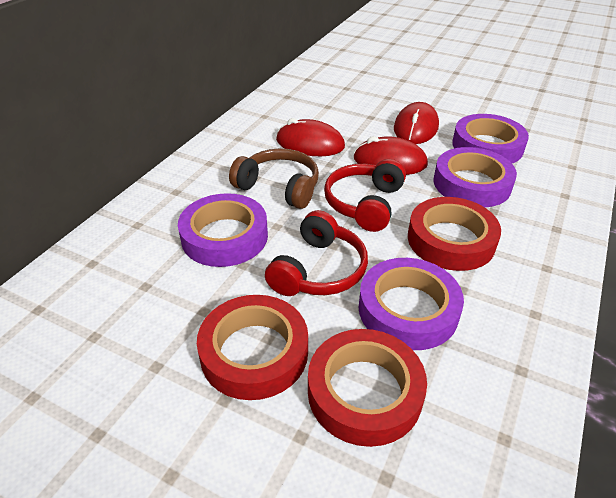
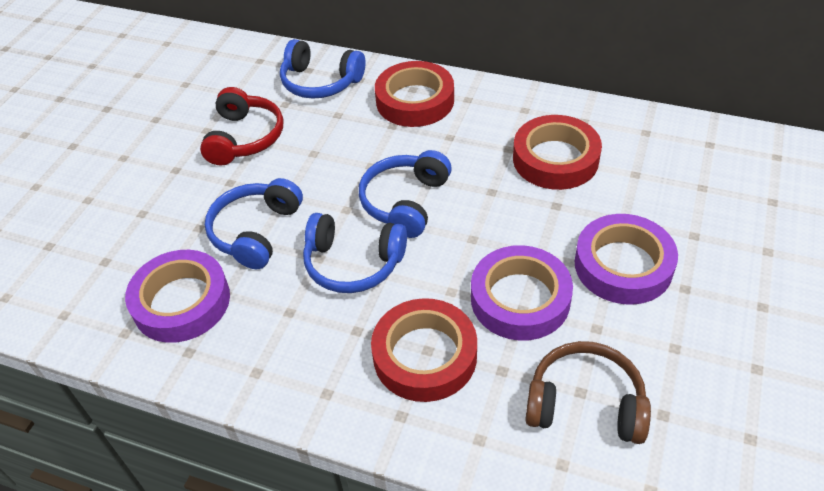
blue headphones: none = 0 -> [205,178,303,269] [280,39,366,99] [303,213,407,293] [359,150,452,238] = 4
purple tape: [178,193,268,267] [359,258,464,350] [434,147,517,207] [452,114,529,163] = 4 -> [125,250,230,343] [471,245,573,341] [575,214,678,305] = 3
red headphones: [265,210,368,296] [324,159,406,232] = 2 -> [200,87,283,165] = 1
red mouse: [276,118,345,156] [354,136,428,175] [394,102,439,144] = 3 -> none = 0

